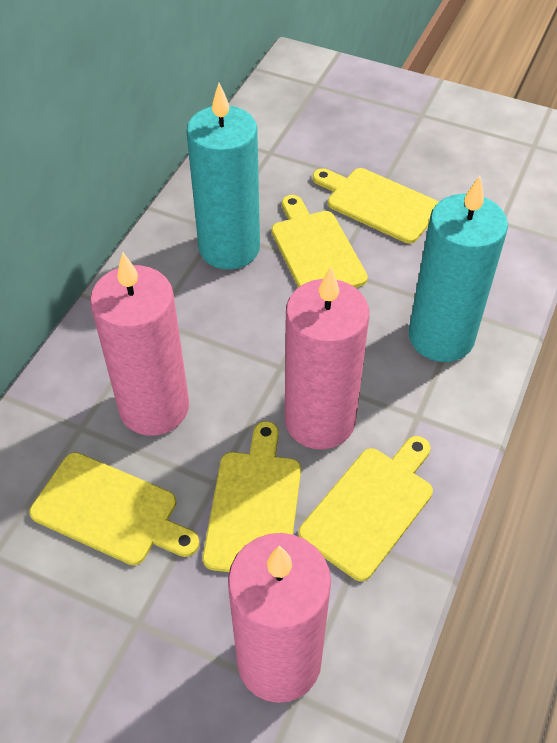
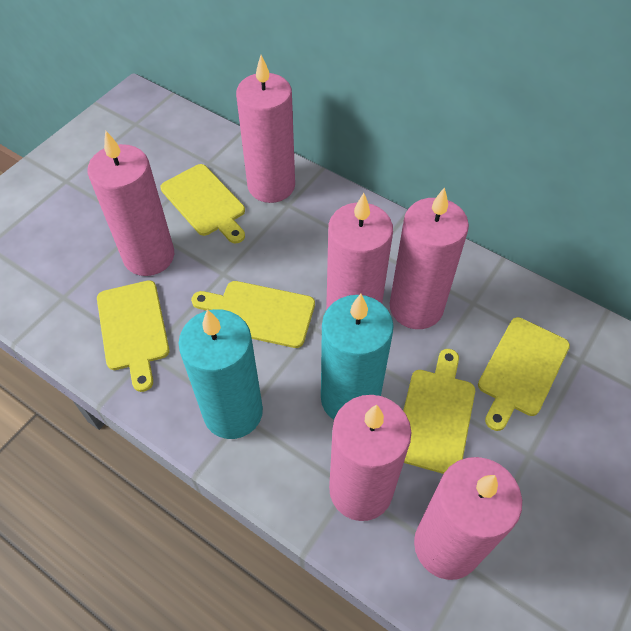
pink candle: [90,252,189,436] [228,533,331,703] [285,266,369,450] = 3 -> [88,130,174,276] [236,55,295,203] [326,193,393,310] [329,395,411,521] [390,187,469,329] [414,457,522,580] = 6

